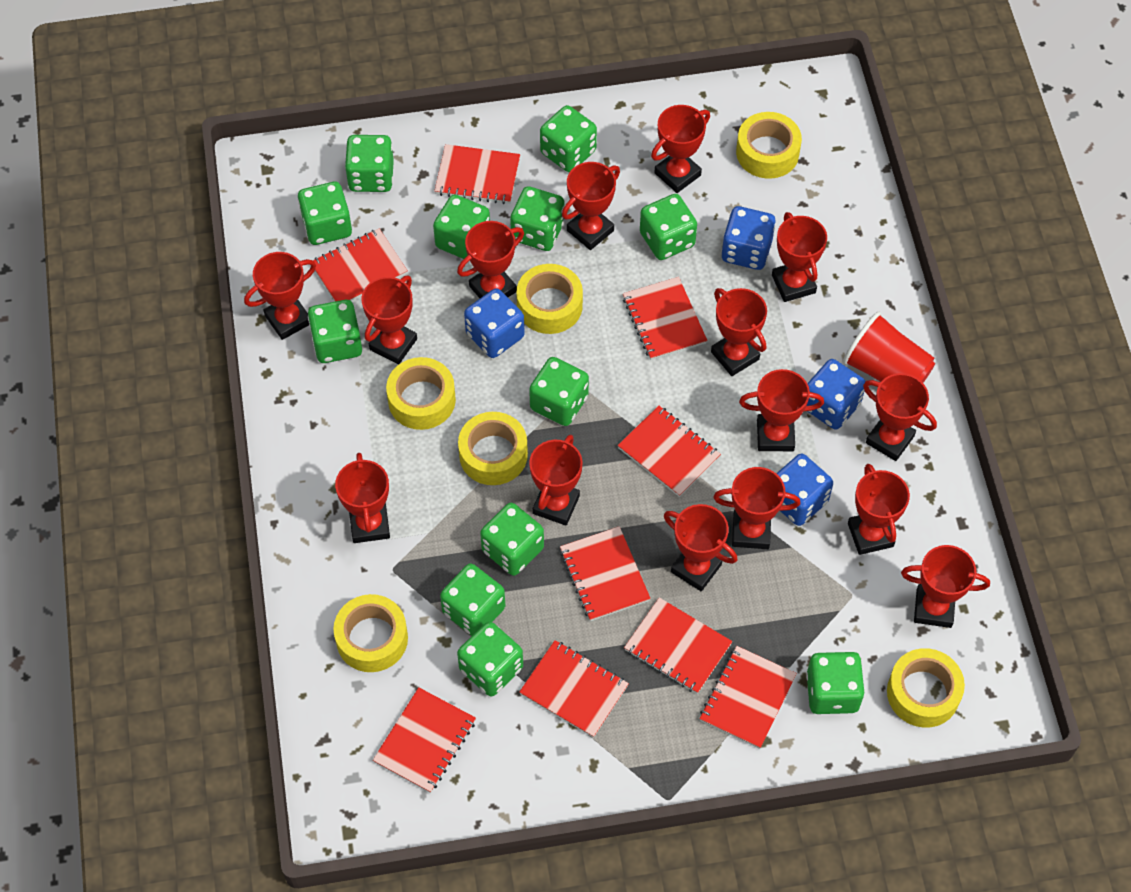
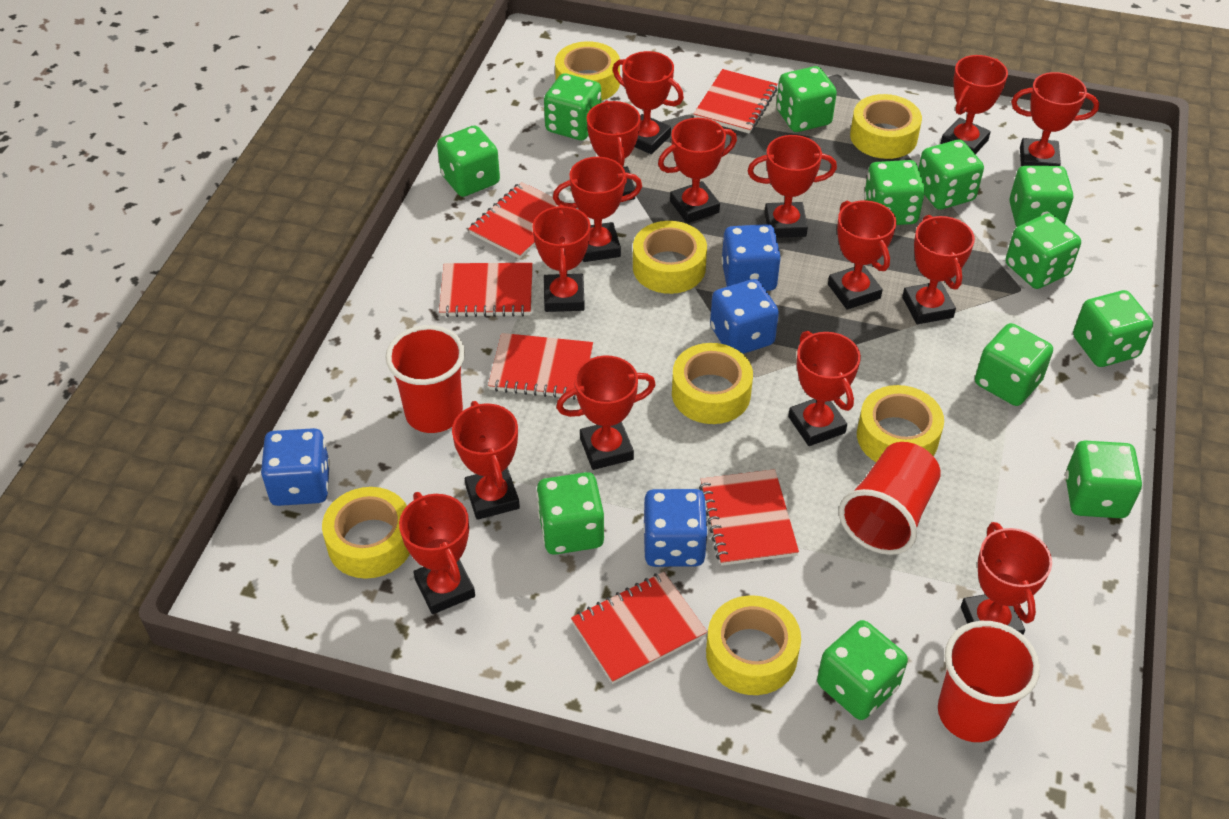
red cup: [843,312,935,383] = 1 -> [386,325,465,433] [839,442,941,555] [938,621,1040,742] = 3
red notebook: [313,229,408,301] [373,687,476,793] [434,144,520,204] [519,640,629,738] [560,526,651,621] [618,406,721,497] [623,277,707,360] [624,597,732,694] [700,646,797,749] = 9 -> [439,263,533,317] [468,182,559,259] [488,333,593,400] [571,572,707,684] [694,69,778,134] [699,469,799,566] = 6
yellow tape: [334,594,408,672] [386,357,456,430] [458,412,528,485] [516,264,583,334] [736,112,802,179] [887,648,965,728] = 6 -> [322,487,410,579] [555,41,620,101] [633,221,707,294] [672,343,753,424] [706,595,801,695] [850,94,922,159] [857,385,944,462] = 7

